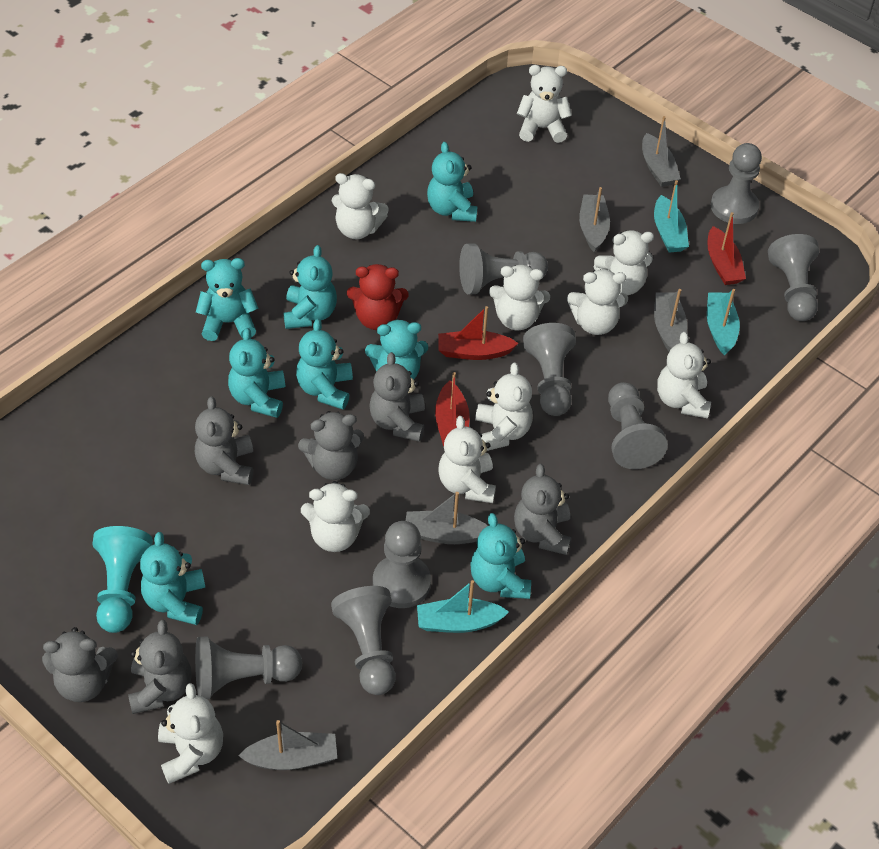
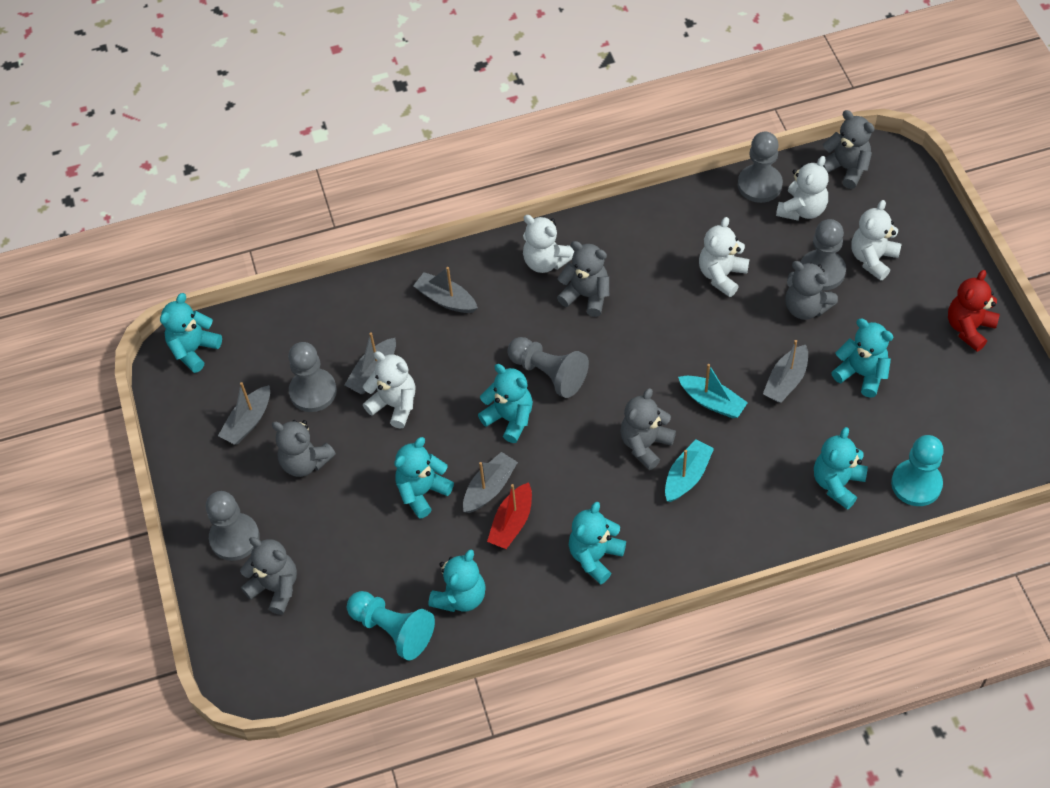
grey pawn: [195,636,302,699] [331,586,396,695] [373,521,431,608] [459,243,548,295] [523,323,576,416] [608,382,668,469] [711,143,762,224] [768,234,819,321] = 8 -> [206,491,260,561] [288,342,337,412] [507,337,589,398] [738,132,783,203] [801,219,846,290] = 5
red boat: [435,372,470,446] [438,306,519,360] [707,212,746,285] = 3 -> [487,482,532,549] = 1
turquoise boat: [417,580,509,633] [654,180,689,253] [707,289,740,355] = 3 -> [665,439,714,502] [678,364,748,418] = 2
turquoise pawn: [92,526,153,633] = 1 -> [347,591,435,661] [891,435,944,506] = 2
turquoise teddy bear: [140,532,205,625] [196,258,259,341] [228,328,285,418] [284,245,337,329] [296,319,353,409] [365,319,428,379] [427,142,478,222] [470,513,531,599] = 8 -> [160,293,222,373] [394,437,454,519] [428,549,486,612] [478,364,533,443] [569,502,626,584] [814,427,868,510] [831,318,894,398] = 7
white teddy bear: [158,683,223,784] [301,481,370,552] [332,173,389,239] [438,416,496,503] [475,363,533,451] [489,265,550,330] [517,65,572,143] [567,269,628,335] [593,230,654,295] [657,332,711,418] = 10 -> [363,351,416,429] [523,215,574,273] [699,217,749,297] [776,156,829,221] [852,200,902,281] = 5

